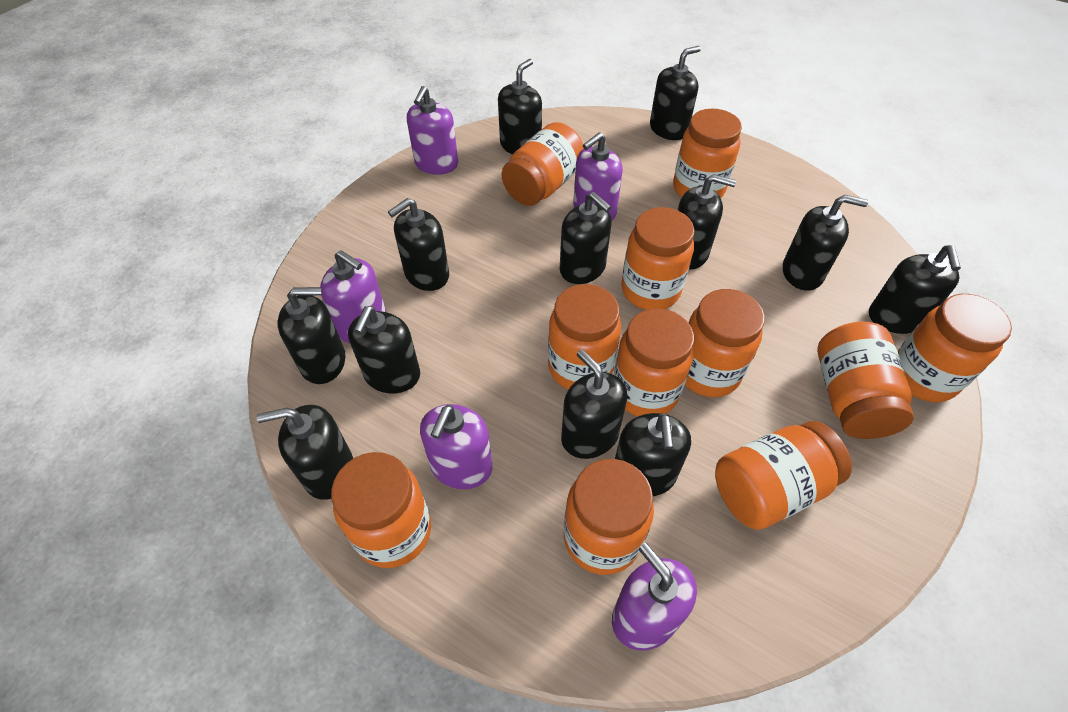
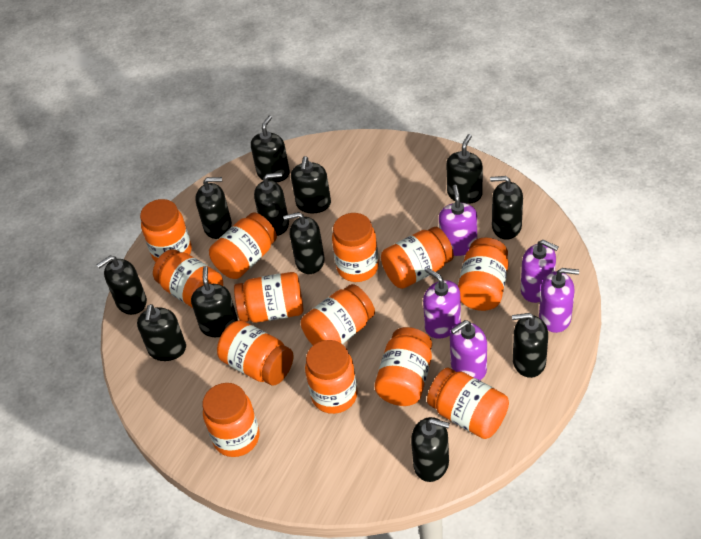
orange jar: [331,452,431,568] [502,122,584,206] [548,284,621,390] [564,459,654,575] [614,308,694,416] [621,207,695,310] [673,109,742,198] [685,289,765,397] [715,421,852,530] [817,322,914,439] [898,294,1012,402] = 11 -> [140,199,192,262] [153,249,223,308] [203,383,259,457] [209,213,277,279] [217,320,294,386] [234,272,303,323] [301,284,375,345] [305,340,358,414] [332,213,379,282] [375,327,432,406] [381,227,454,289] [427,368,509,439] [458,237,508,311] = 13

